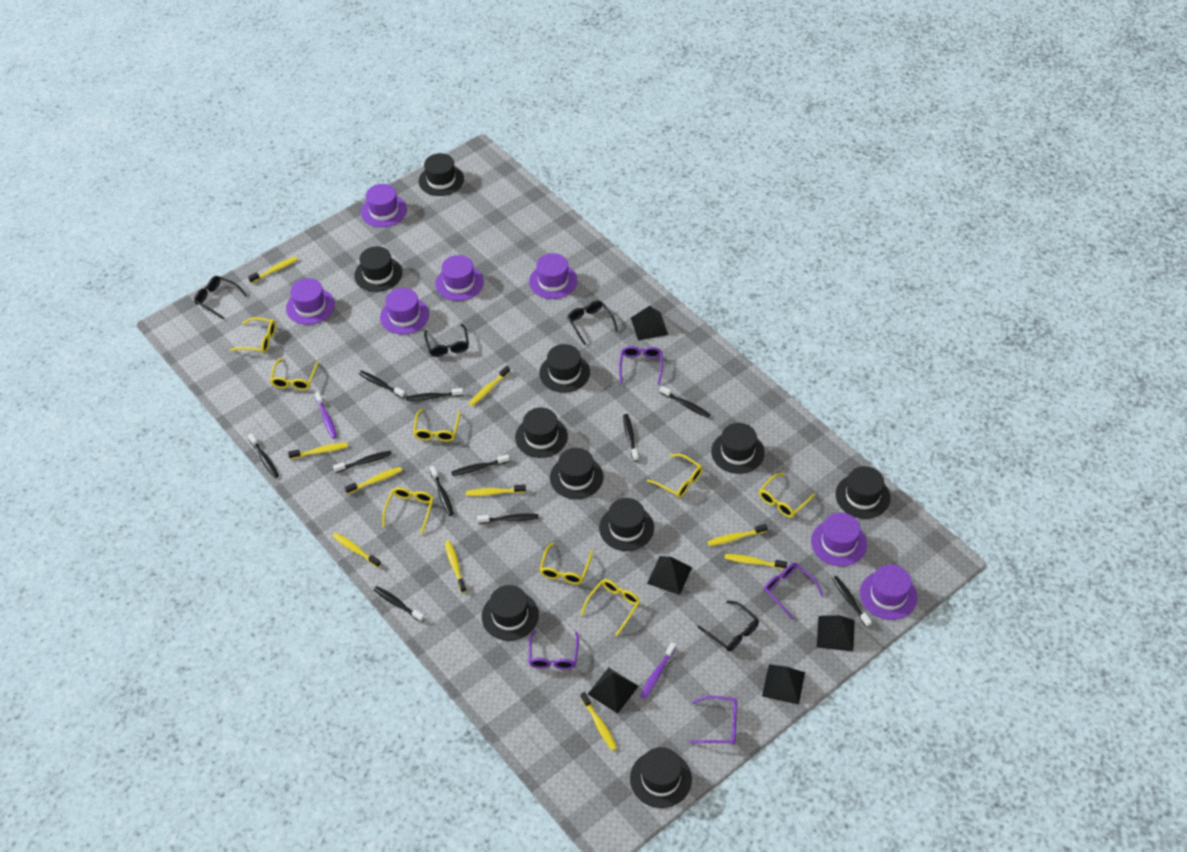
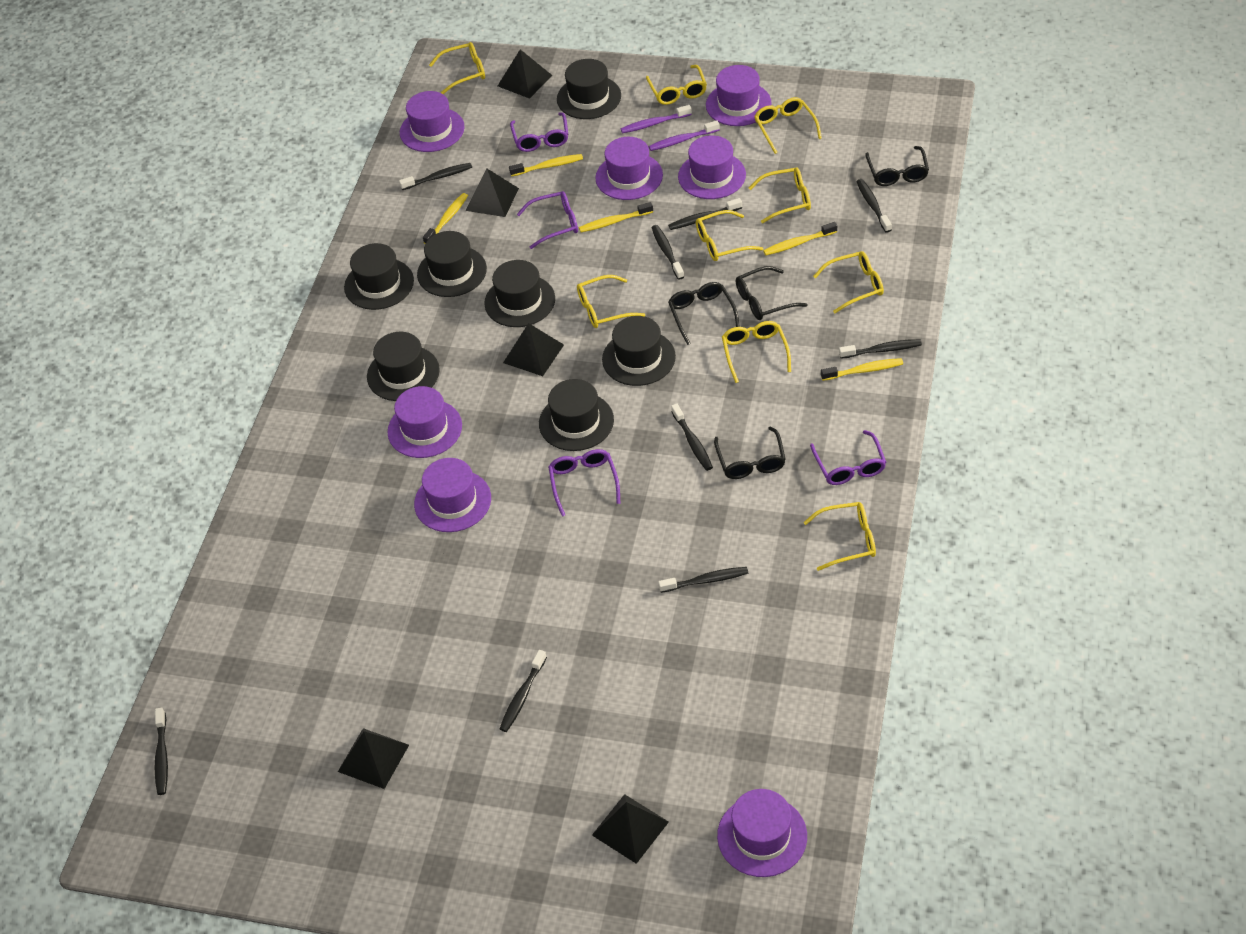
black hat: [354,246,402,292] [419,153,464,196] [482,585,539,641] [515,407,568,458] [539,344,590,393] [550,448,603,499] [599,498,654,551] [630,747,692,808] [711,423,765,474] [835,466,890,519] = 10 -> [344,243,414,310] [367,332,440,401] [417,231,487,297] [484,260,555,327] [539,379,614,451] [557,59,621,119] [602,316,676,386] = 7
black toothbrush: [248,433,279,478] [333,450,392,473] [359,370,406,398] [374,586,425,622] [406,388,463,401] [430,466,454,516] [451,454,510,476] [477,514,539,524] [623,414,639,462] [660,386,710,418] [832,576,872,628] = 11 -> [154,708,168,795] [399,163,472,190] [500,650,547,732] [652,225,684,280] [658,567,748,593] [668,198,742,230] [671,404,713,471] [839,339,922,359] [856,179,892,233] = 9
yellow glasses: [230,317,276,353] [270,359,319,390] [382,487,434,534] [413,409,460,442] [539,543,593,584] [581,579,640,636] [647,454,703,498] [759,473,816,518] = 8 -> [429,42,485,94] [577,275,645,328] [646,65,707,105] [696,210,764,261] [722,321,791,383] [749,167,811,223] [754,97,822,154] [804,502,876,571] [813,251,884,313] = 9
yellow toothbrush: [248,256,298,283] [288,443,348,459] [332,533,381,568] [345,467,402,494] [445,541,467,593] [466,484,526,496] [469,366,510,406] [580,692,617,751] [707,524,768,546] [724,554,788,569] = 10 -> [423,193,468,244] [509,154,583,177] [579,202,653,232] [763,222,837,256] [821,358,903,381] = 5

